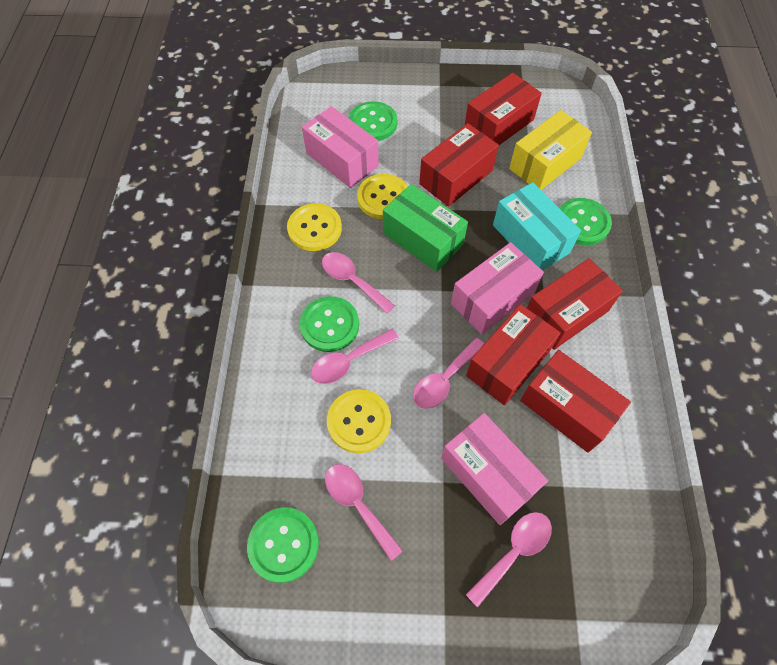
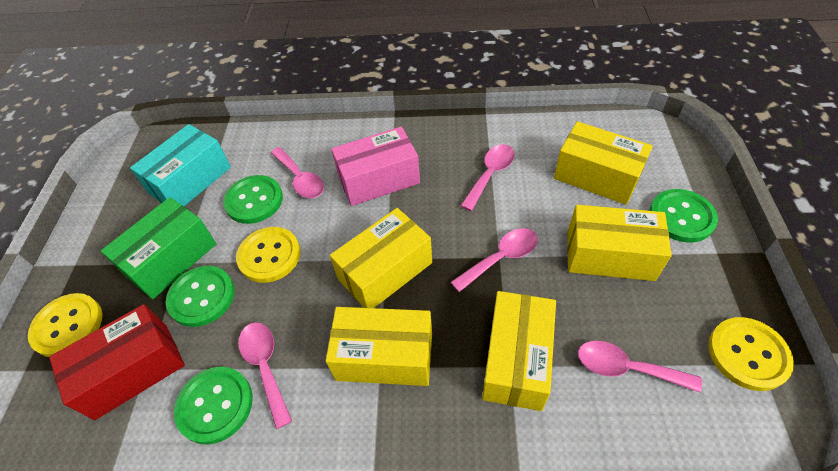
pink box: [302,106,379,188] [441,413,548,525] [451,242,544,335] = 3 -> [331,126,420,206] = 1
red box: [419,123,499,207] [465,73,542,145] [466,304,561,406] [520,350,631,453] [527,258,623,350] = 5 -> [49,304,185,420] = 1
yellow box: [509,110,592,190] = 1 -> [326,307,432,386] [330,208,432,308] [482,291,556,411] [554,121,653,205] [567,205,672,281] = 5

